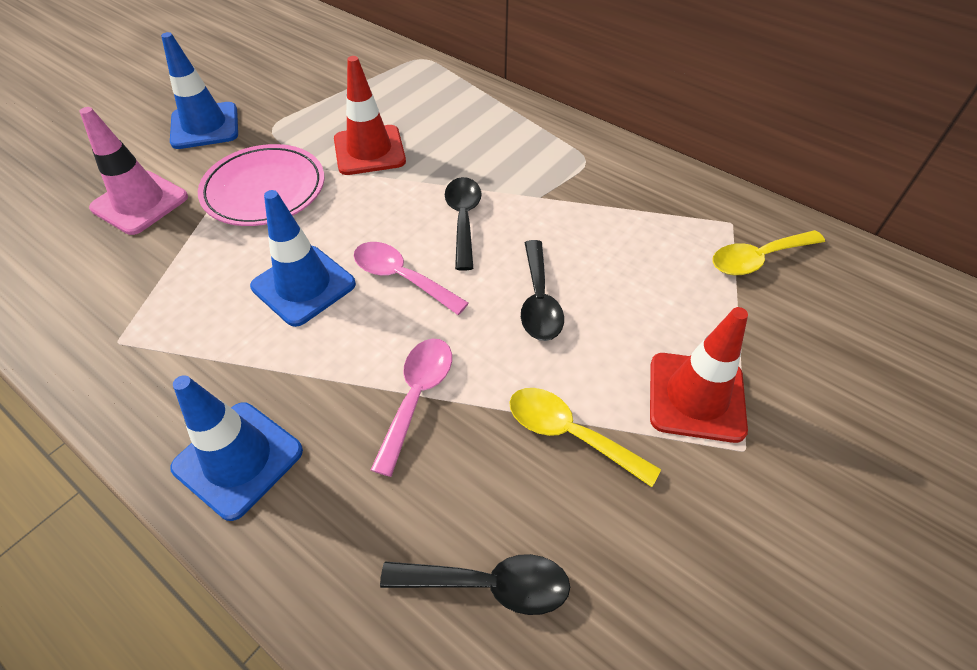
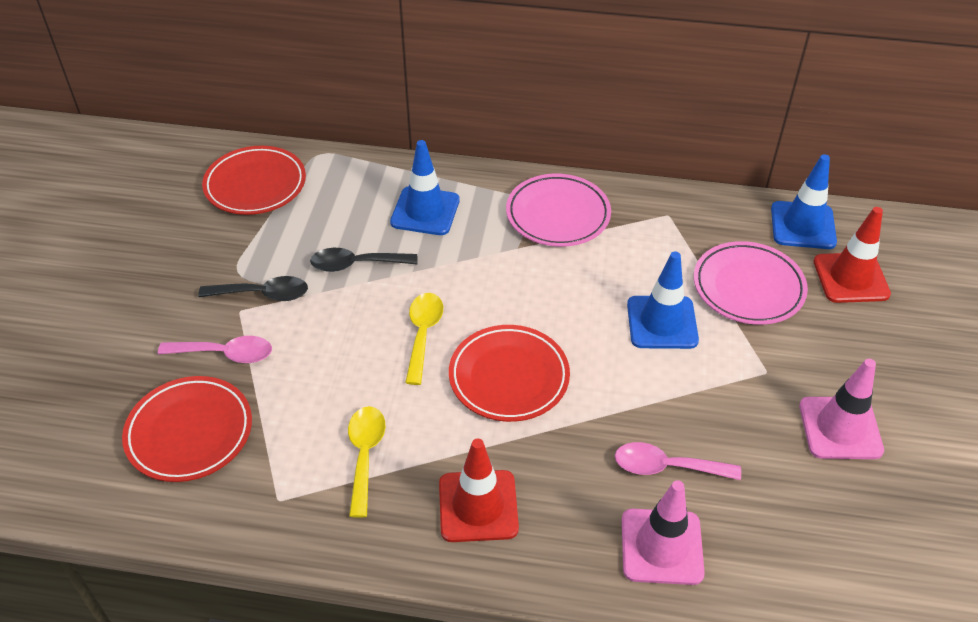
black spoon: [380,554,570,615] [445,177,482,271] [521,240,564,341] = 3 -> [198,276,308,301] [310,248,418,272] = 2
pink plate: [198,144,324,226] = 1 -> [506,174,611,247] [694,241,808,325] = 2
pink traffic cone: [80,107,188,235] = 1 -> [622,480,705,585] [799,359,884,459] = 2
red plate: none = 0 -> [122,376,252,482] [202,146,306,215] [449,325,570,422] = 3

